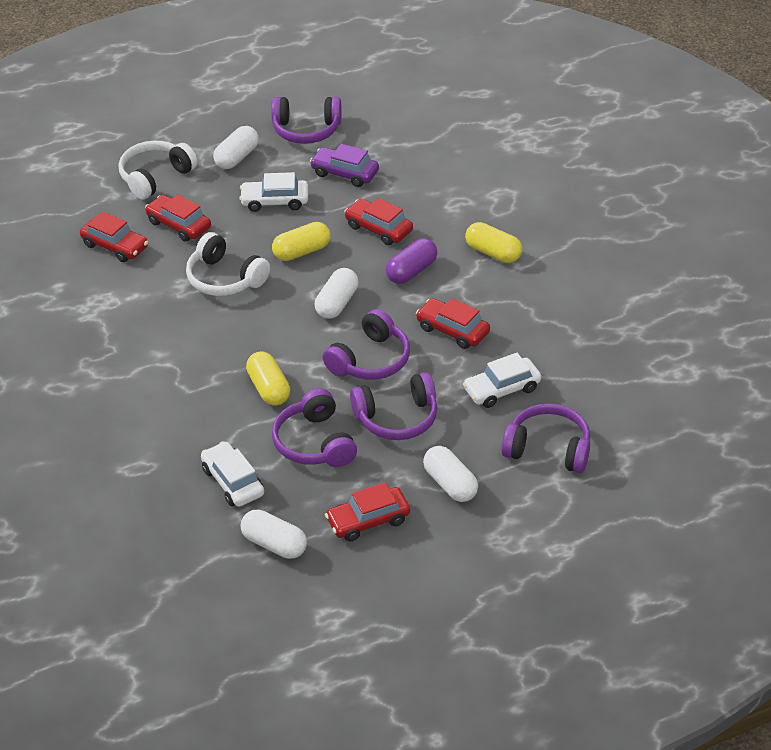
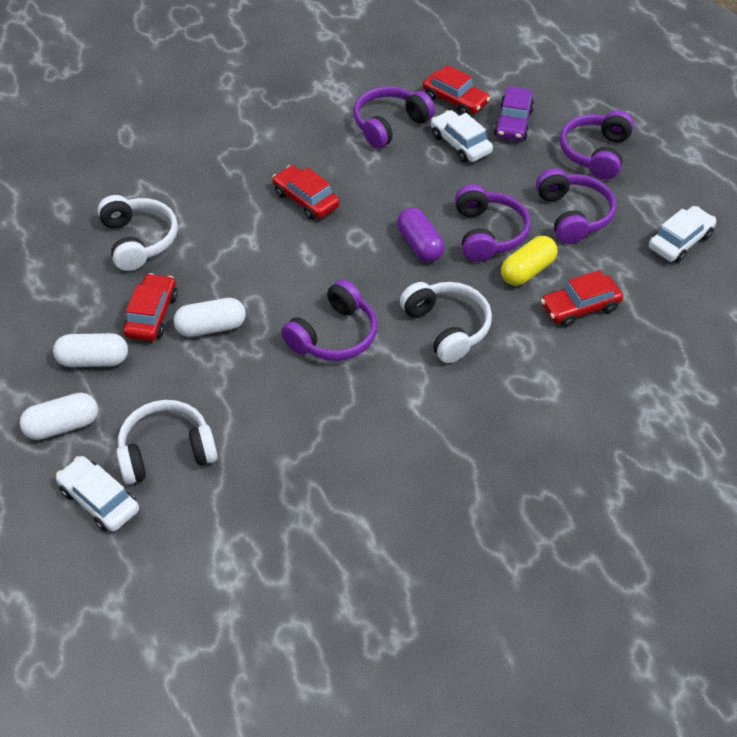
red car: [80,211,148,262] [145,194,211,242] [325,482,410,542] [344,198,413,245] [416,298,490,349] = 5 -> [123,273,177,341] [272,165,340,220] [423,65,490,115] [541,270,623,327] = 4
white capsule: [213,126,259,169] [240,510,307,559] [315,268,358,319] [423,446,478,502] = 4 -> [20,393,98,440] [53,333,128,367] [174,298,246,337] = 3
white headphones: [119,140,198,200] [186,232,270,296] = 2 -> [97,195,178,271] [116,400,218,485] [400,282,492,363] = 3
yellow capsule: [246,351,290,406] [272,222,330,261] [465,222,522,263] = 3 -> [501,236,558,286] = 1

